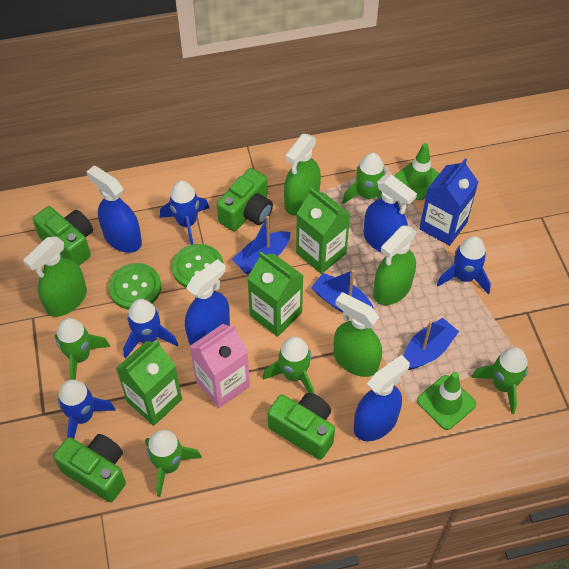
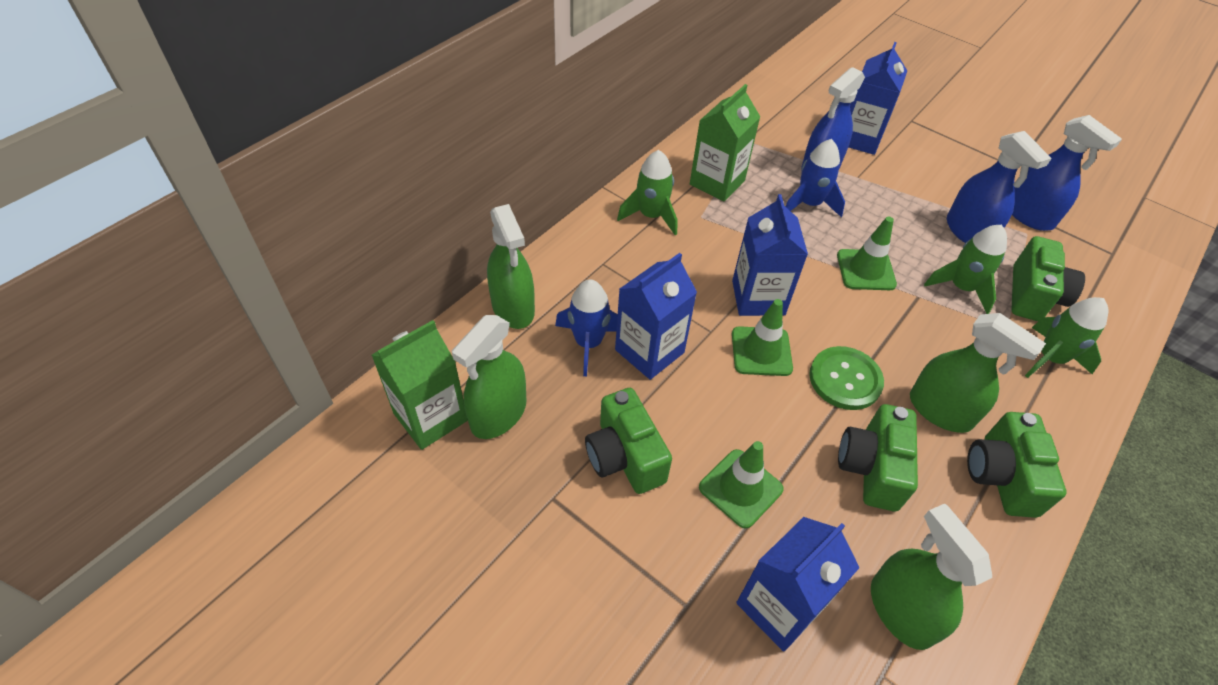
blue boat: [232,216,291,275] [311,270,374,312] [404,318,459,370] = 3 -> none = 0
blue carton: [419,159,478,246] = 1 -> [615,253,697,380] [732,194,808,316] [736,517,859,652] [849,42,907,155] = 4
blue rocket: [58,379,116,439] [123,299,178,359] [160,181,209,245] [437,236,491,294] = 4 -> [555,279,618,376] [785,139,845,217] = 2
blue spray bottle: [86,166,142,253] [185,259,230,345] [354,355,410,441] [364,175,417,253] = 4 -> [801,67,865,171] [947,131,1052,243] [1012,115,1122,231] = 3
green button: [109,263,161,310] [172,244,223,287] = 2 -> [809,346,884,410] = 1
green carton: [116,340,182,426] [247,252,304,337] [296,188,350,274] = 3 -> [372,320,468,450] [690,84,760,202] = 2
green rocket: [55,318,110,380] [145,430,202,497] [263,336,314,394] [342,153,386,205] [471,347,528,414] = 5 -> [617,150,678,235] [924,225,1007,314] [1025,297,1108,378] = 3
green traffic cone: [394,143,439,200] [417,372,476,430] = 2 -> [699,441,784,529] [732,299,793,376] [837,216,897,290] = 3
pink carton: [189,324,250,408] = 1 -> none = 0

